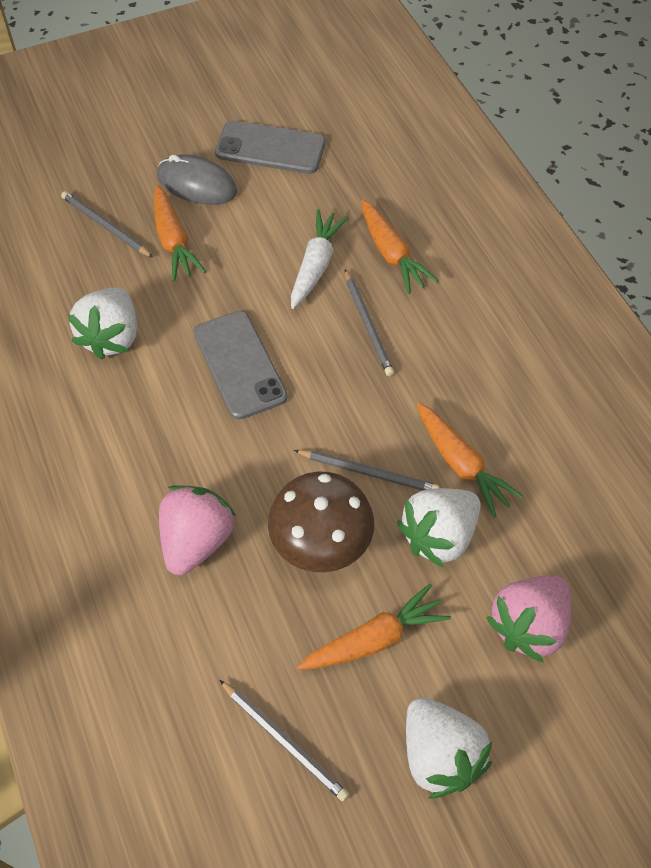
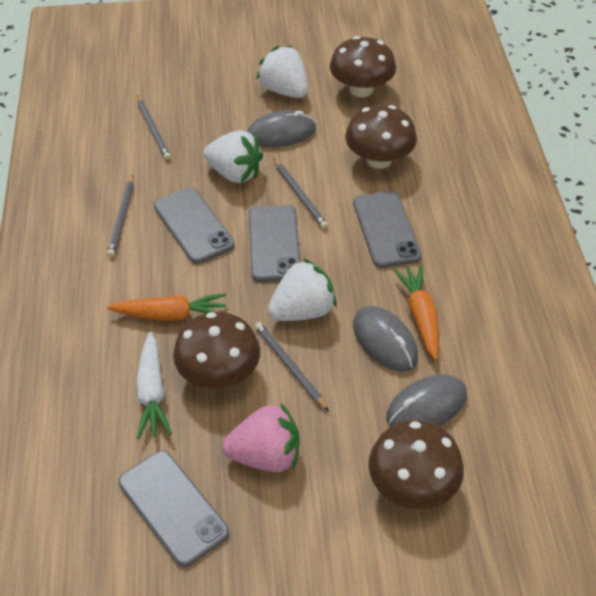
brown mushroom: [268,471,374,572] = 1 -> [173,312,260,389] [330,36,396,97] [345,105,417,169] [368,420,464,510] = 4
grey mouse: [157,154,237,205] = 1 -> [247,110,316,148] [353,306,418,372] [386,374,467,426] = 3
grey phone: [193,311,288,420] [215,120,326,174] = 2 -> [118,451,229,567] [154,187,235,264] [249,205,300,282] [353,191,422,268] = 4
orange carrot: [154,185,206,281] [297,584,451,670] [361,199,438,294] [417,402,523,517] = 4 -> [107,293,226,321] [393,265,439,360] = 2
pink strawberry: [159,485,236,575] [486,576,571,662] = 2 -> [222,403,300,472] = 1

